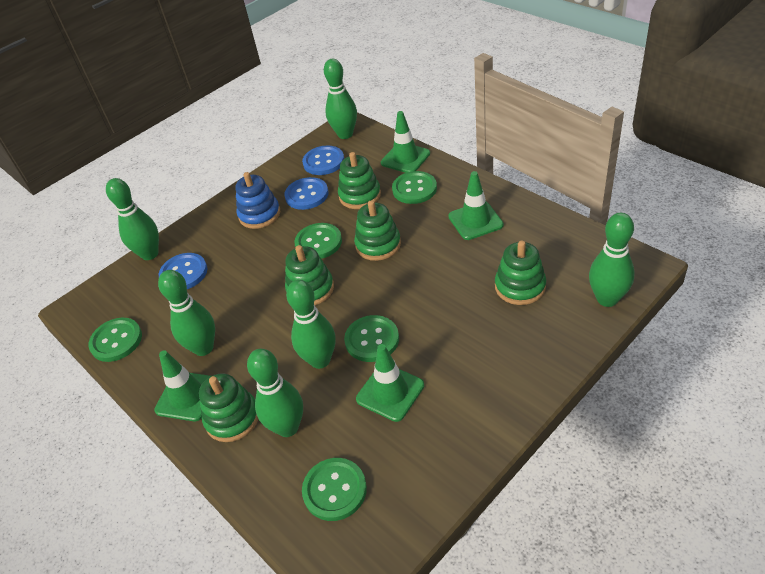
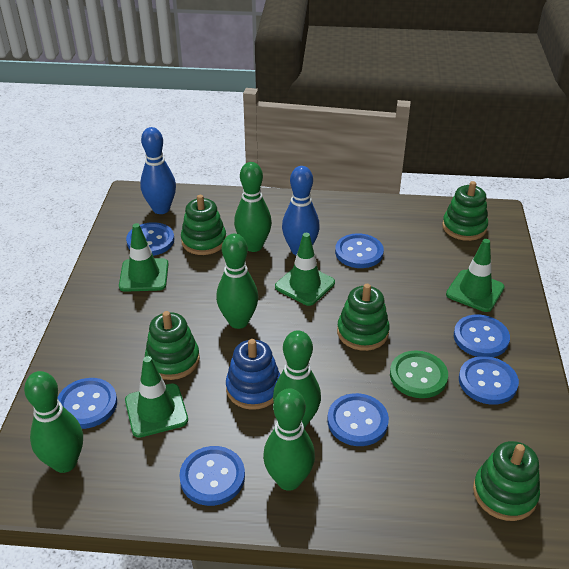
blue bowling pin: none = 0 -> [140,127,176,214] [282,166,320,255] = 2
blue button: [159,253,207,289] [284,177,329,210] [302,146,344,175] = 3 -> [57,378,117,429] [126,222,174,256] [179,446,245,506] [327,393,389,446] [335,233,384,268] [454,314,510,357] [459,356,519,405] = 7
green bowling pin: [106,178,159,260] [158,270,215,356] [247,349,303,437] [286,280,336,369] [324,59,357,139] [589,213,635,307] = 6 -> [24,371,83,473] [216,233,258,329] [234,162,272,252] [263,388,315,491] [273,330,321,428] = 5
green button: [88,318,142,362] [294,223,342,259] [302,458,367,521] [344,315,399,362] [392,171,437,204] = 5 -> [390,351,448,398] = 1

